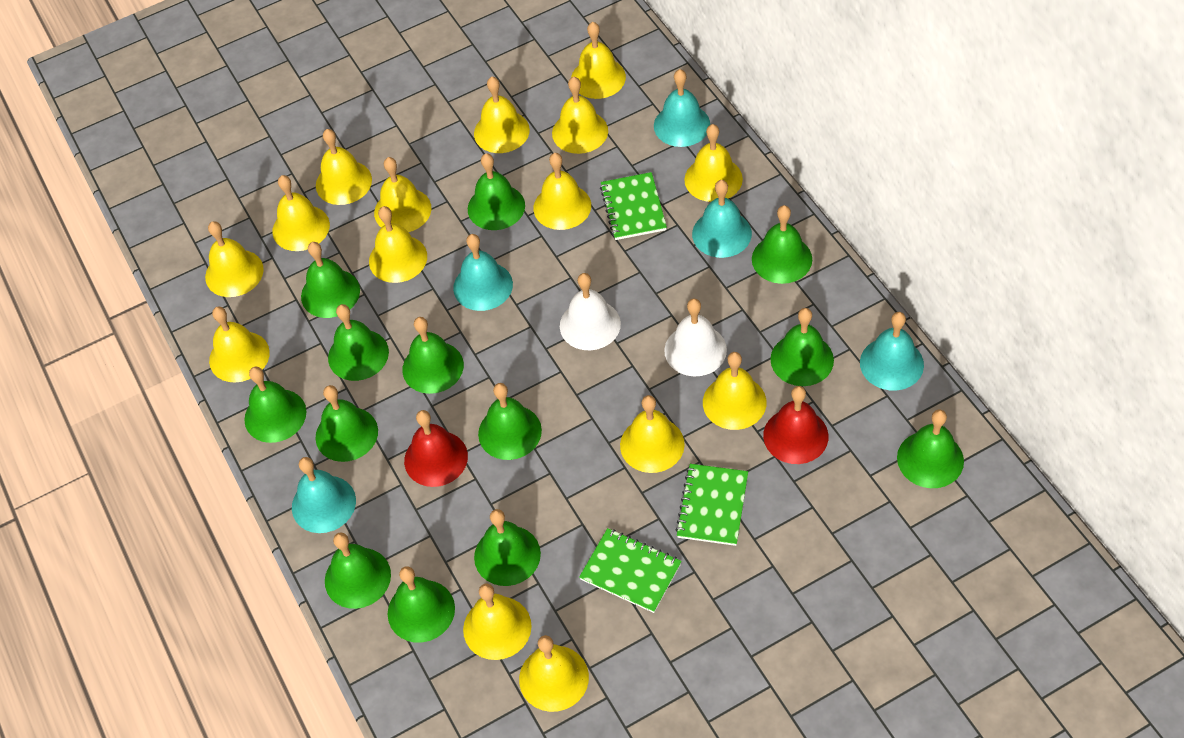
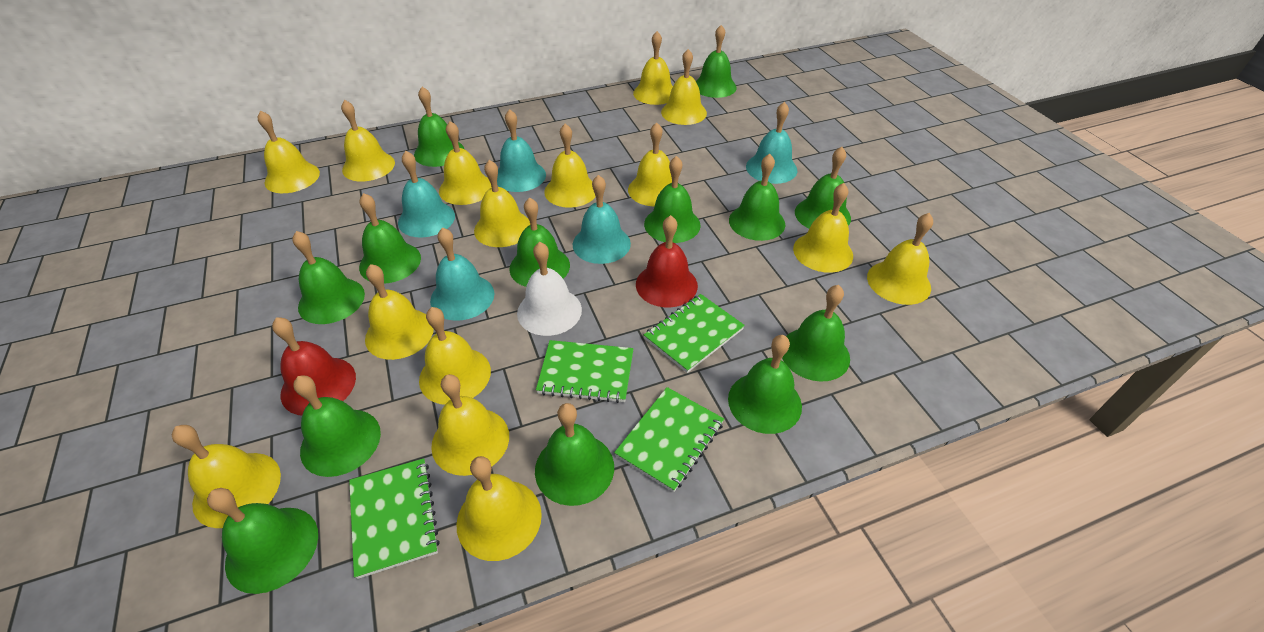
green notebook: [579,528,682,613] [600,172,667,240] [675,464,748,546] = 3 -> [349,458,440,579] [536,340,634,403] [614,387,724,492] [644,294,745,373] = 4
white bell: [560,273,621,350] [664,299,727,377] = 2 -> [517,242,582,336] = 1

